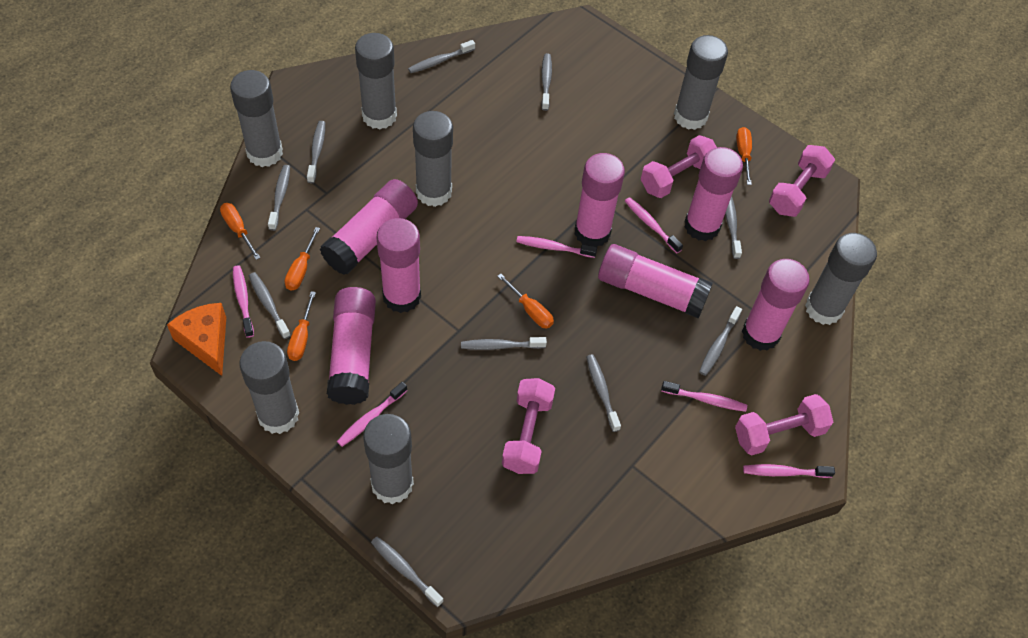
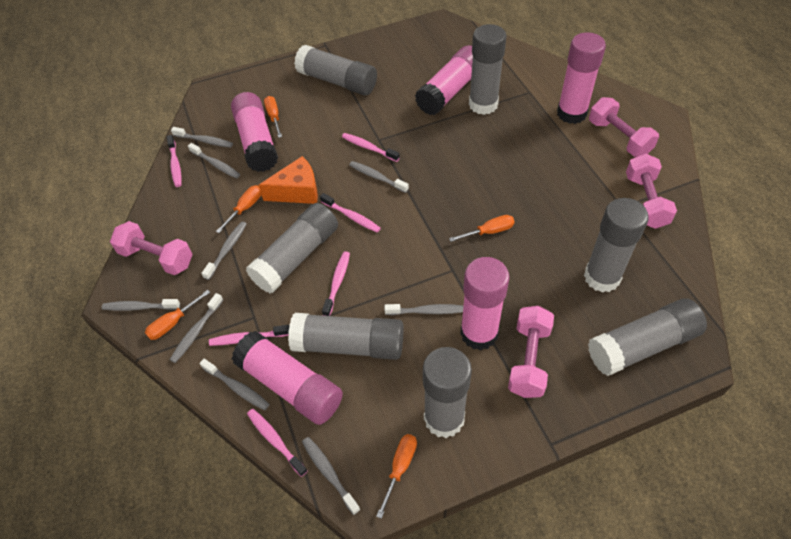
grey toothbrush: [249,272,291,339] [268,165,290,231] [307,121,325,183] [371,537,443,607] [408,40,475,73] [461,337,547,350] [541,53,552,111] [586,354,621,432] [699,306,742,376] [725,196,742,259] = 10 -> [102,299,180,311] [170,293,223,363] [171,127,233,148] [188,143,240,179] [200,359,270,410] [201,222,247,280] [302,437,361,515] [349,161,409,193] [384,304,464,315] = 9
pink glue stick: [320,179,418,275] [327,287,376,405] [376,218,421,313] [575,153,625,247] [598,244,713,319] [684,147,743,241] [742,259,810,351] = 7 -> [231,92,278,172] [232,331,343,425] [415,45,473,115] [460,257,510,350] [557,32,606,124] = 5

